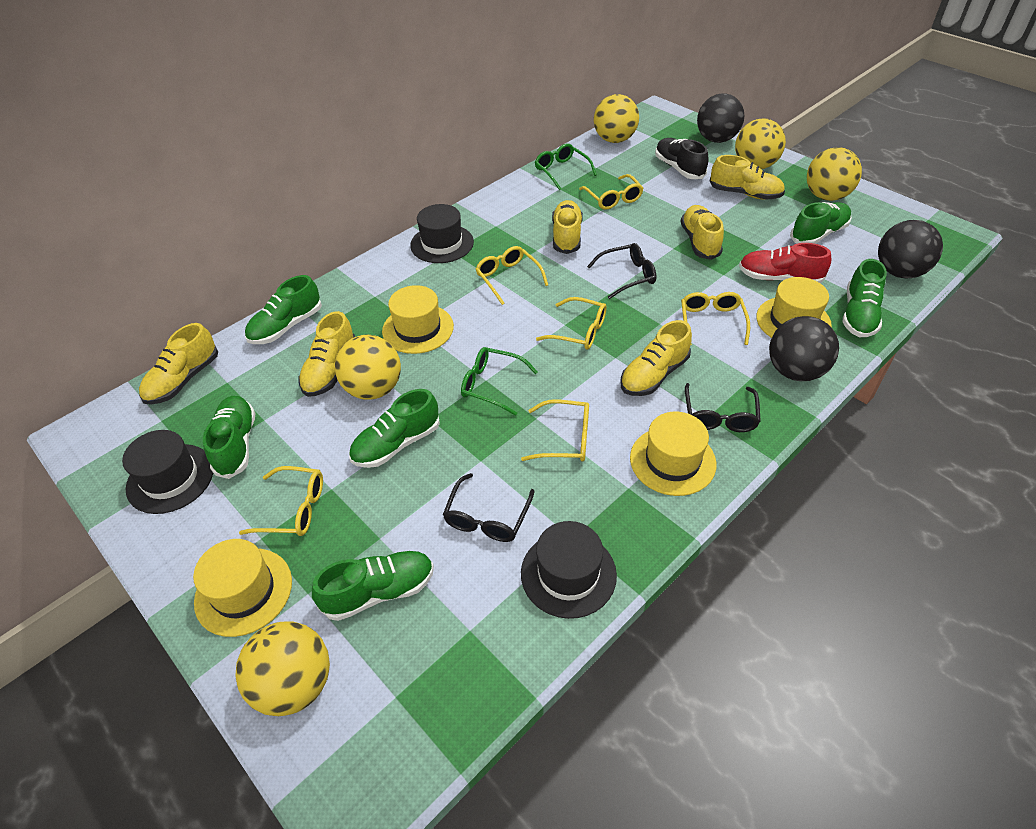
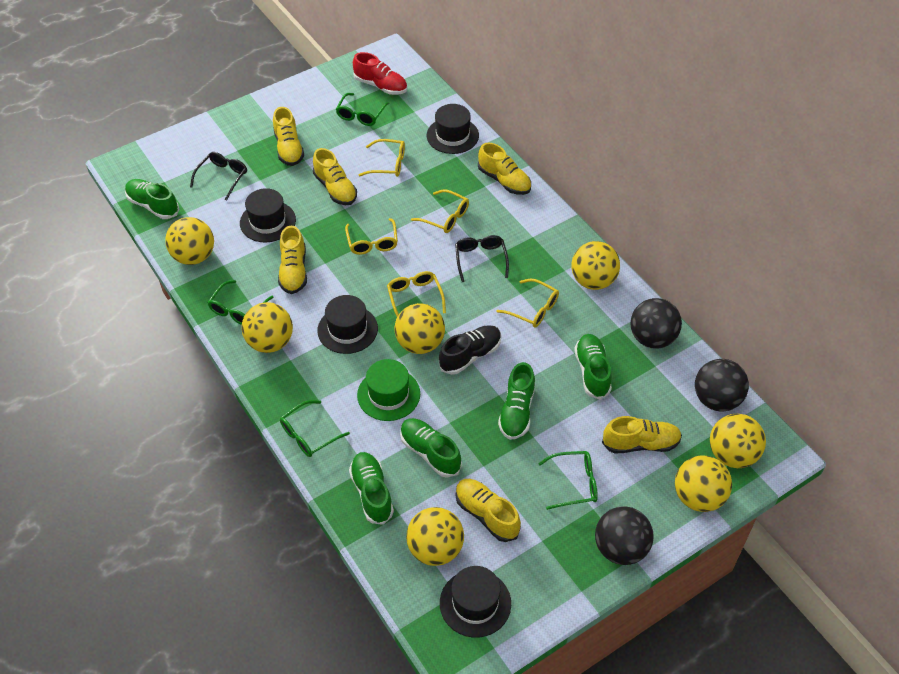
black glasses: [443,473,535,542] [587,243,656,299] [685,383,761,432] = 3 -> [190,152,247,201] [455,235,509,282] = 2
black hat: [122,430,213,514] [410,204,474,263] [521,521,617,619] = 3 -> [240,188,296,242] [317,295,378,354] [427,104,479,154] [440,566,511,638] = 4
green glasses: [461,347,538,416] [535,143,597,190] = 2 -> [207,280,274,325] [280,400,350,457] [336,93,389,126] [538,451,598,510] = 4
green hat: none = 0 -> [357,359,420,421] = 1
green shoe: [203,396,256,479] [245,275,322,344] [312,551,434,621] [349,389,440,468] [790,202,852,244] [842,259,887,337] = 6 -> [125,179,179,219] [349,452,394,525] [400,418,462,478] [498,362,535,440] [574,334,612,400] = 5
yellow ball: [235,621,330,716] [335,335,401,400] [594,94,639,143] [735,118,786,169] [807,147,862,201] = 5 -> [165,217,214,265] [242,302,293,353] [394,303,445,354] [406,507,464,566] [571,241,620,290] [675,455,732,512] [710,414,766,468] = 7
yellow glasses: [239,466,323,536] [476,246,548,305] [521,399,589,462] [536,297,607,349] [579,174,643,210] [681,292,750,345] = 6 -> [345,218,398,255] [359,139,405,177] [387,271,446,317] [411,189,469,233] [496,279,559,328] = 5
yellow hat: [193,539,292,637] [382,285,454,354] [630,412,717,496] [756,277,832,338] = 4 -> none = 0

